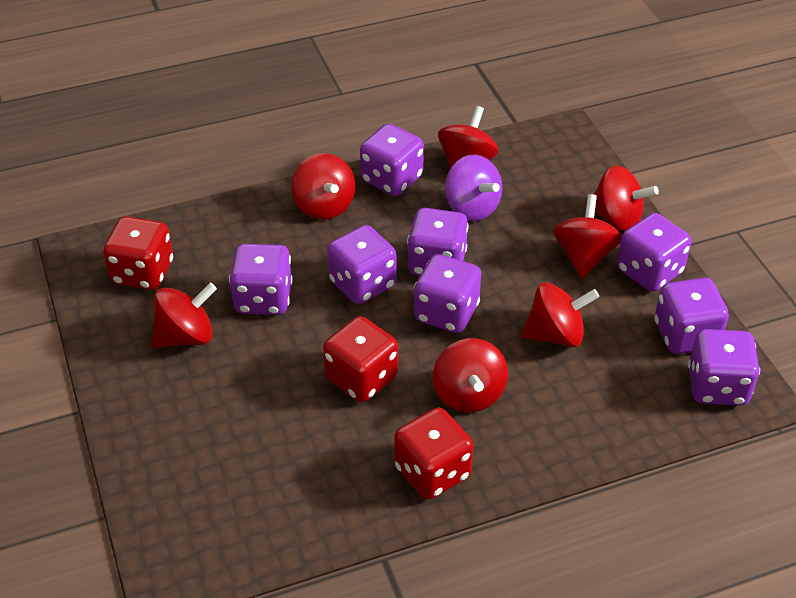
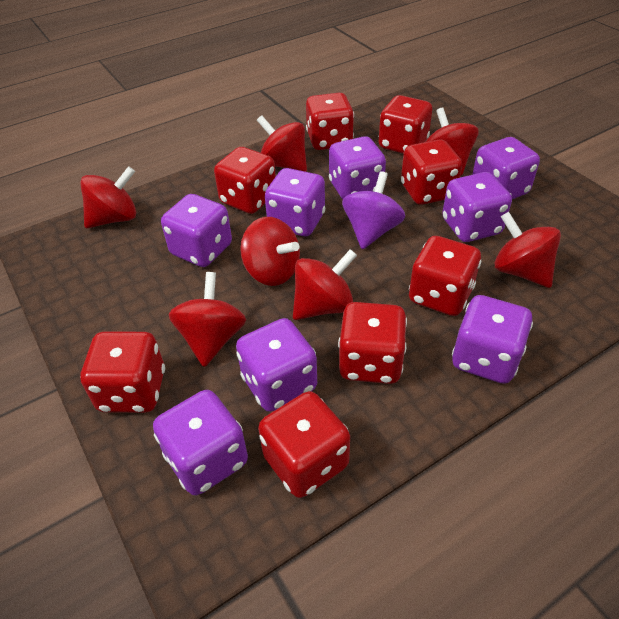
red dice: [103,217,173,290] [323,316,398,402] [394,408,474,500] = 3 -> [80,332,165,413] [214,147,276,214] [258,391,350,498] [306,93,354,150] [338,302,407,384] [379,95,433,154] [401,139,462,205] [409,236,481,316] = 8

